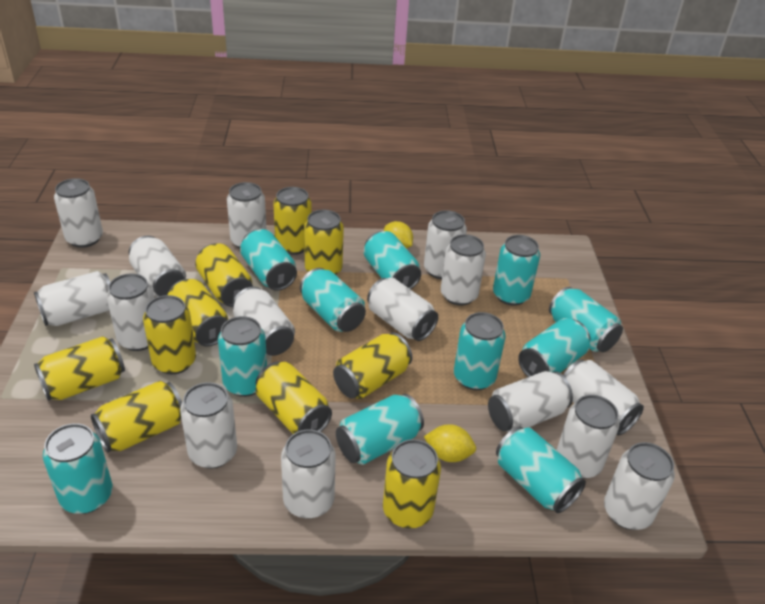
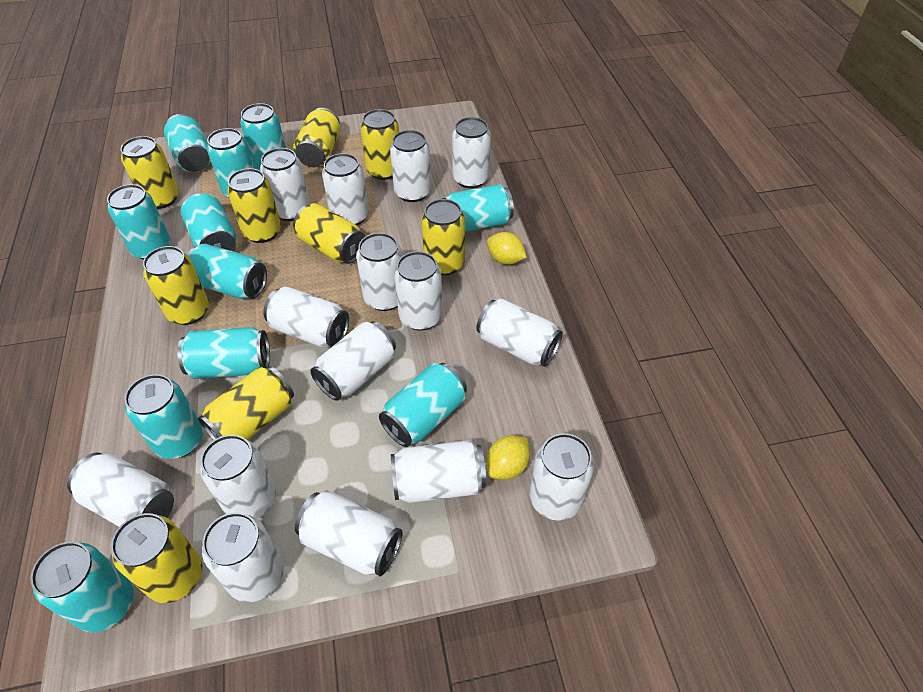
yellow can: [34,336,125,401] [91,381,182,453] [143,295,196,374] [168,279,228,346] [195,243,253,307] [256,362,332,434] [273,187,312,255] [304,210,344,275] [333,333,412,399] [383,439,441,528] = 10 -> [111,513,202,603] [120,136,179,209] [143,246,209,325] [198,366,294,440] [227,168,281,243] [293,108,341,167] [293,203,365,264] [360,109,399,180] [421,199,465,275] = 9

